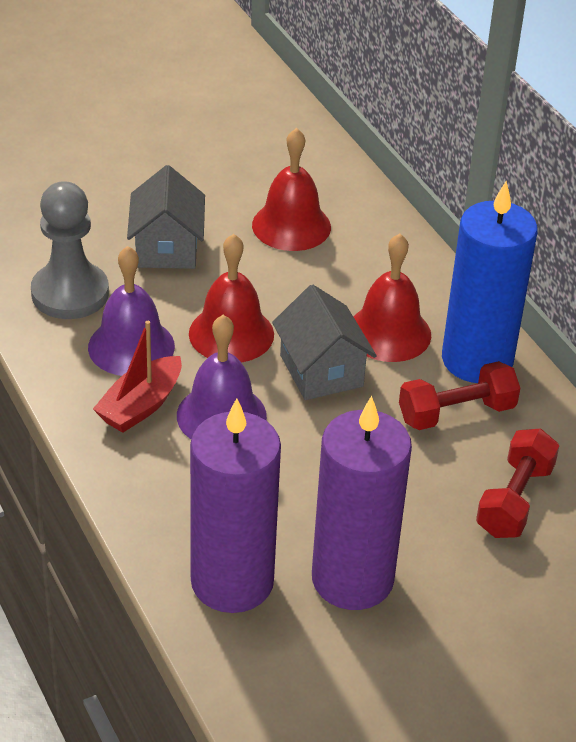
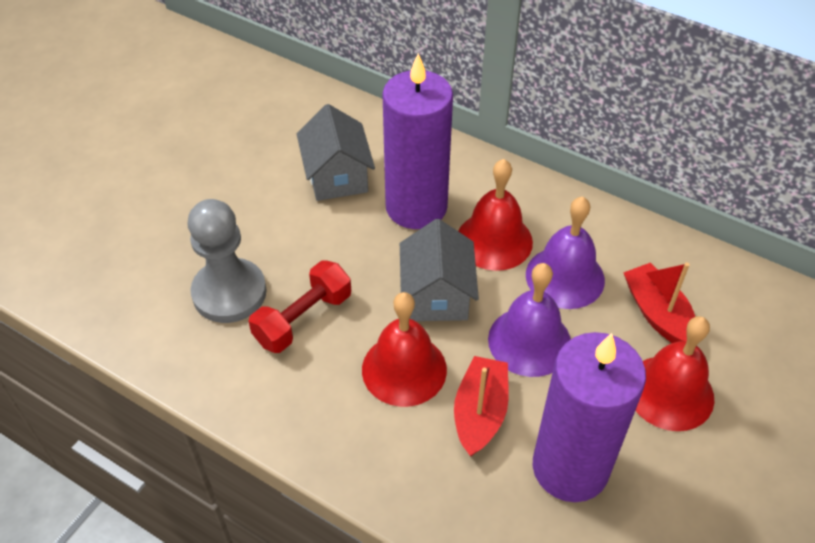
blue candle: [442,181,538,383] = 1 -> none = 0
red boat: [93,321,182,433] = 1 -> [454,356,509,457] [624,262,695,343] = 2
red dumbbell: [399,361,520,430] [476,428,559,538] = 2 -> [248,260,351,353] = 1

